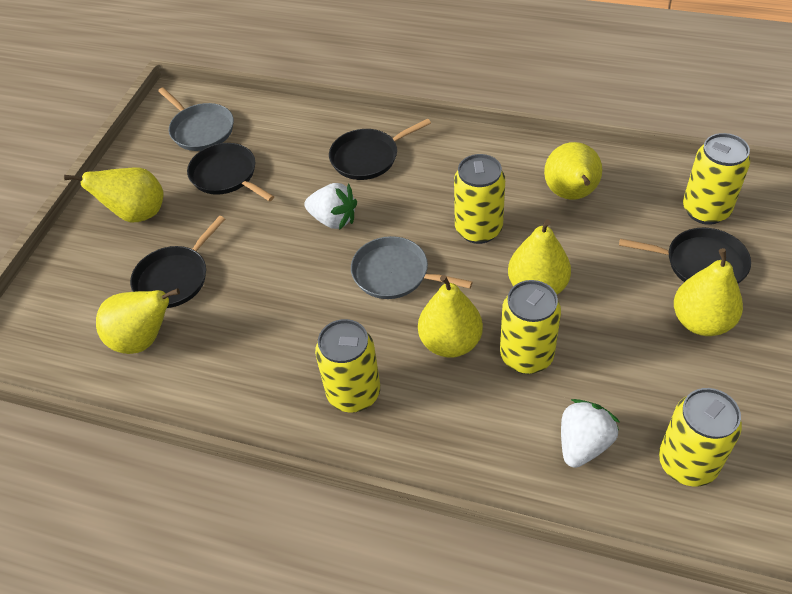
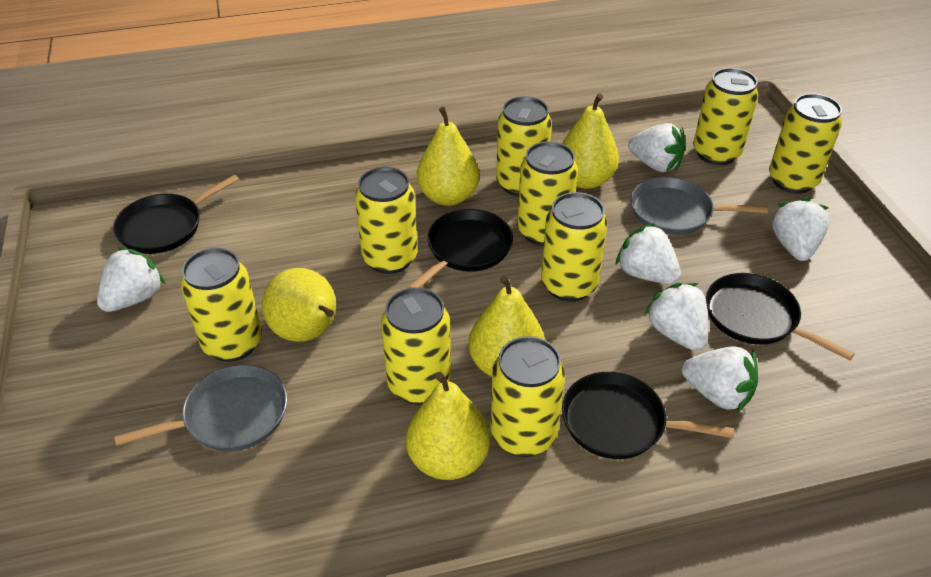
white strawberry: [304,183,357,230] [561,399,620,468] = 2 -> [97,248,166,312] [615,223,681,284] [628,123,685,172] [644,283,708,351] [682,346,758,412] [771,197,829,261] = 6
yellow can: [315,319,380,413] [454,154,505,244] [500,280,561,374] [659,388,742,487] [683,133,750,225] = 5 -> [181,248,262,362] [355,167,418,274] [381,287,451,405] [490,336,565,457] [496,96,552,196] [517,141,578,246] [541,192,608,302] [693,68,758,165] [769,94,842,194] = 9
yellow pear: [64,167,164,222] [96,288,180,354] [418,275,483,358] [508,219,571,295] [544,142,602,200] [674,248,743,336] = 6 -> [262,268,336,342] [406,372,490,480] [417,107,480,206] [469,275,545,377] [562,93,619,189] = 5

